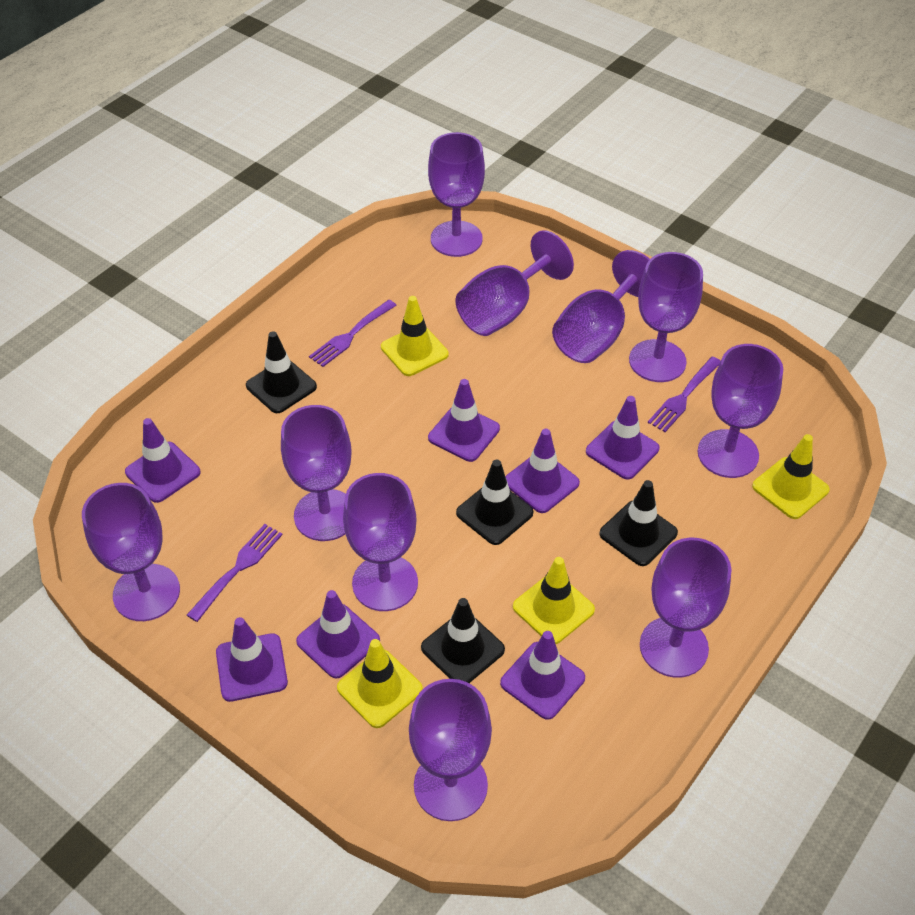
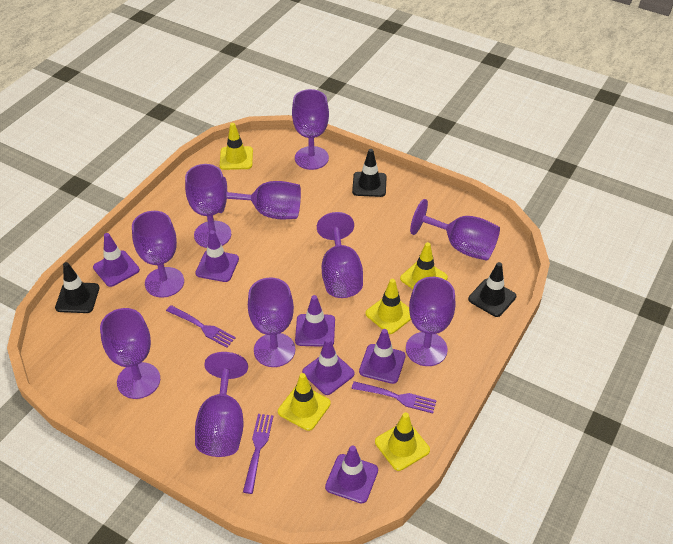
black traffic cone: [246,331,317,413] [421,598,505,683] [456,460,533,545] [599,480,678,566] = 4 -> [55,262,100,313] [352,149,387,197] [468,262,516,317] = 3
purple traffic cone: [125,418,201,503] [216,617,288,702] [296,590,380,679] [428,379,500,462] [500,631,585,720] [505,429,580,513] [586,396,659,480] = 7 -> [93,233,140,287] [195,230,239,282] [295,295,335,347] [302,338,355,395] [325,446,378,504] [359,329,406,384] = 6
yellow traffic cone: [337,639,423,728] [381,296,449,376] [513,557,595,644] [752,434,830,519] = 4 -> [220,123,253,170] [278,373,331,431] [365,279,411,334] [375,412,430,471] [400,242,448,289] = 5

